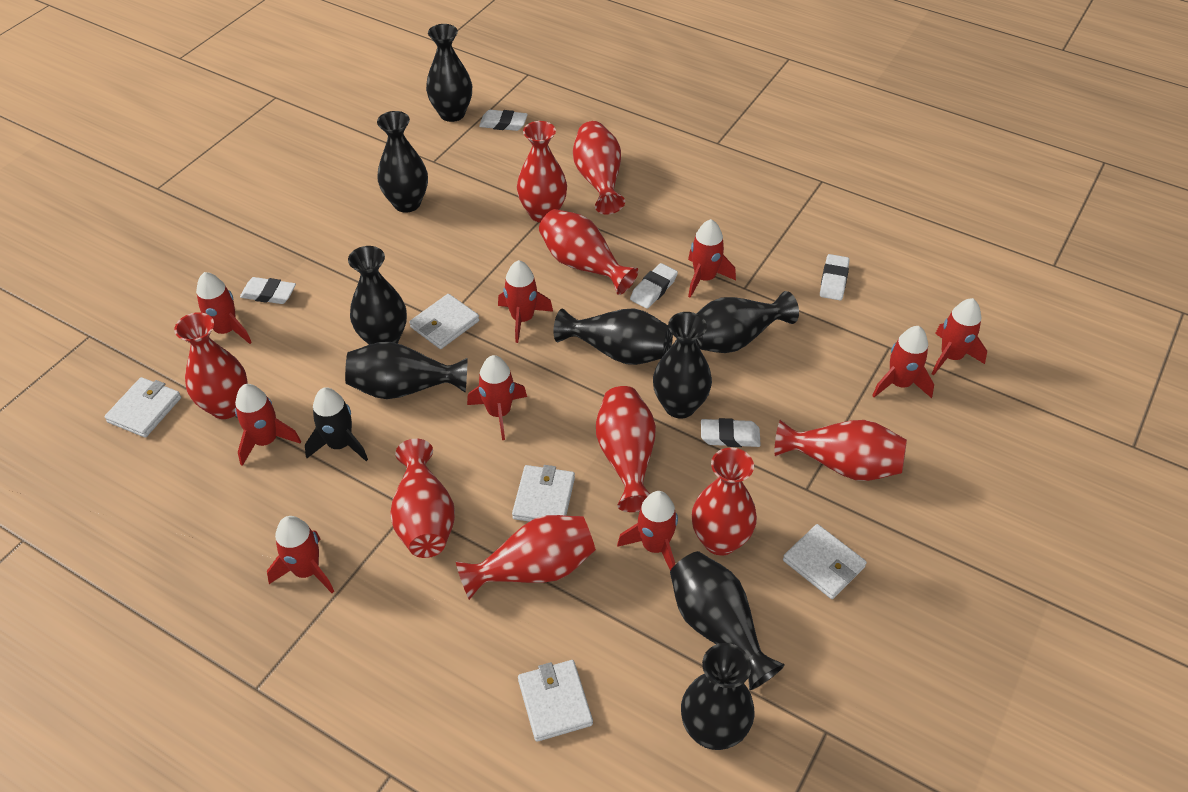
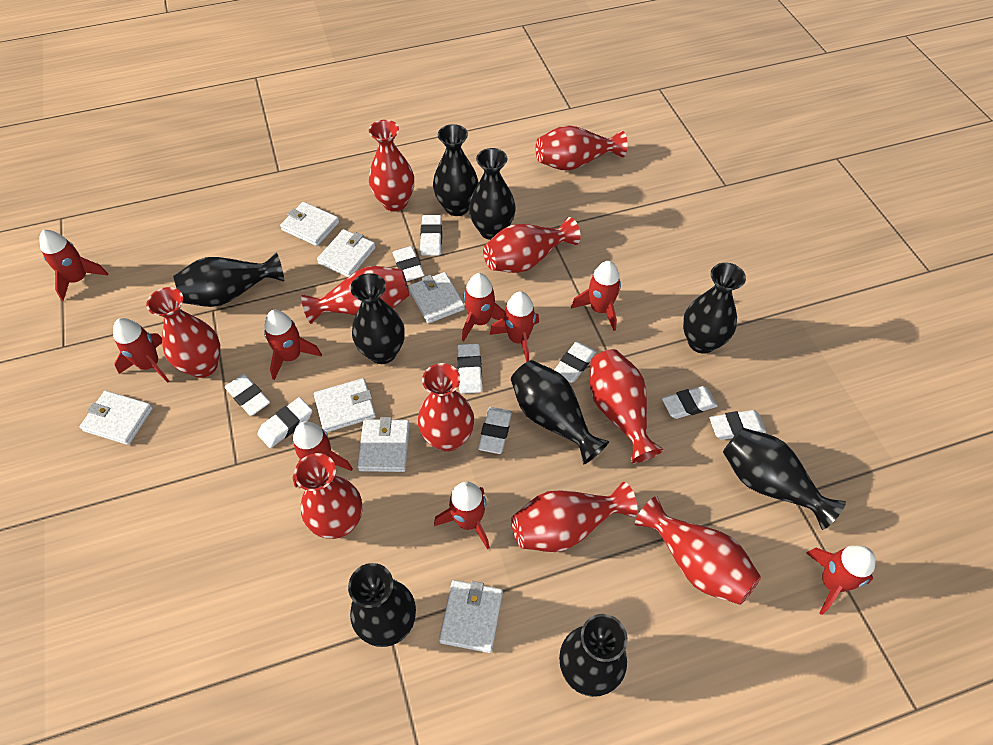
black rocket: [305,387,368,461] = 1 -> none = 0
red vase: [174,312,248,419] [390,439,455,558] [456,515,596,600] [517,121,567,223] [539,209,639,295] [573,121,625,215] [596,386,656,512] [692,448,757,556] [774,420,907,481] = 9 -> [146,287,220,378] [294,453,362,539] [301,266,410,324] [369,120,414,211] [418,363,474,452] [483,217,581,273] [511,482,637,552] [536,125,628,170] [590,349,664,464] [635,496,761,605] = 10
white eraser: [240,277,296,304] [479,110,528,131] [630,263,678,309] [701,418,761,447] [820,254,850,300] = 5 -> [225,374,270,416] [258,397,312,448] [393,246,425,281] [420,215,442,255] [457,344,482,394] [478,407,512,454] [554,341,596,383] [662,386,718,419] [710,410,766,440] = 9
white wallet: [104,377,181,438] [409,294,479,349] [512,465,575,522] [518,660,593,742] [783,524,867,599] = 5 -> [80,390,153,445] [280,202,339,246] [314,378,376,432] [317,229,376,277] [357,417,410,472] [409,272,465,324] [439,580,503,653] = 7

